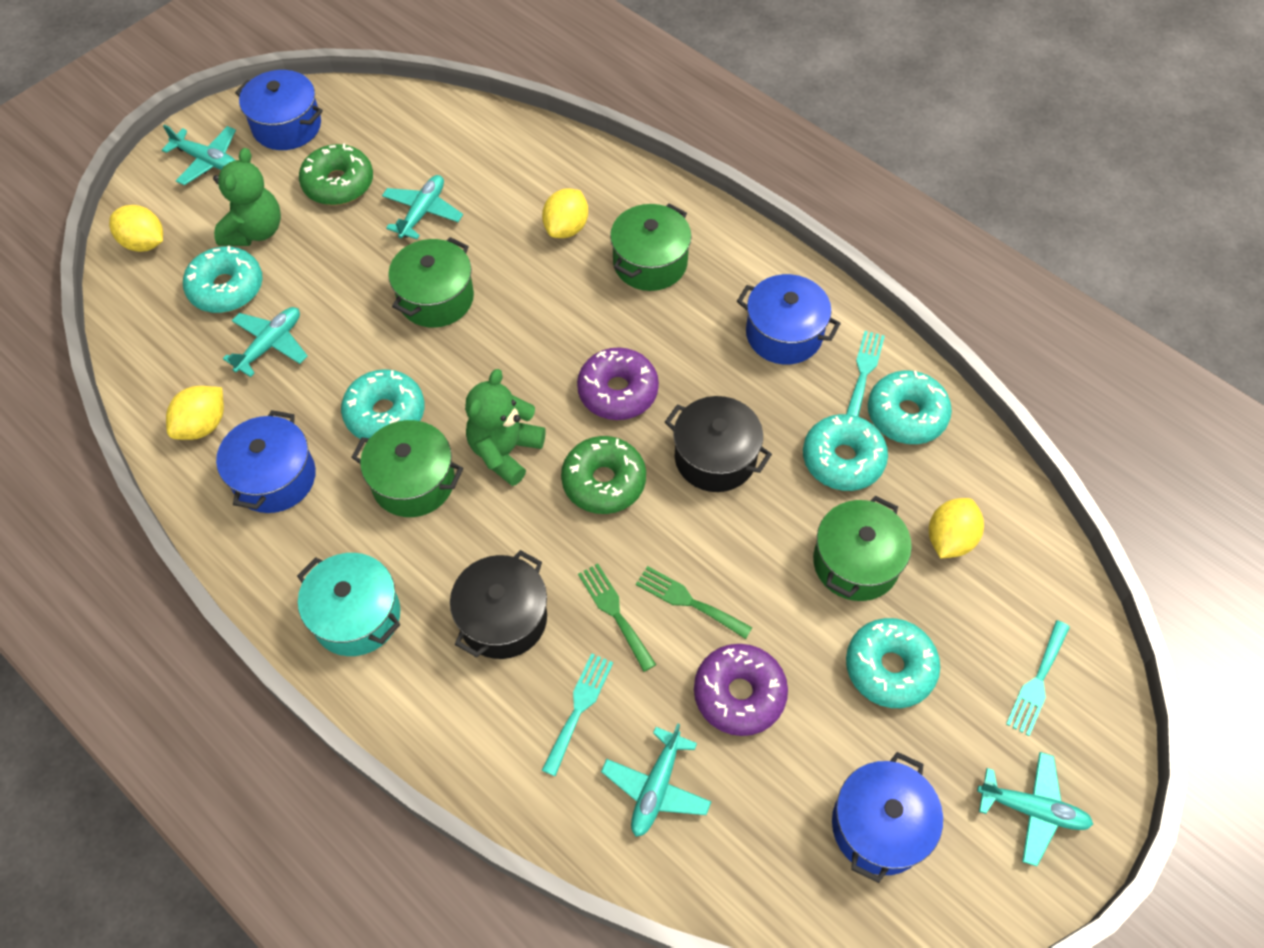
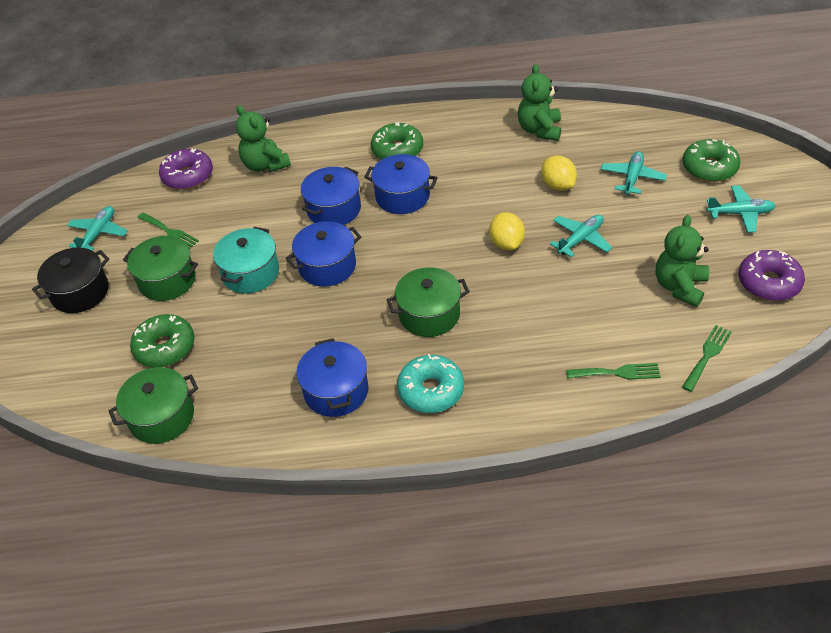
black pot: [450,550,547,659] [665,396,772,492] = 2 -> [32,247,109,313] = 1
green donut: [299,143,373,205] [561,436,646,514] = 2 -> [130,314,194,367] [371,122,423,160] [682,139,741,182] = 3
green fork: [578,563,656,672] [636,566,753,639] = 2 -> [137,213,199,249] [566,363,661,380] [682,325,732,392] = 3
green pot: [351,420,463,517] [388,237,474,328] [610,204,692,291] [813,495,912,601] = 4 -> [108,367,198,444] [123,236,198,301] [387,267,470,337] = 3
green teddy bear: [213,148,281,246] [465,369,546,486] = 2 -> [236,105,291,172] [518,64,561,141] [656,215,709,307] = 3
turquoise donut: [183,246,263,313] [341,369,425,439] [803,414,888,491] [846,618,940,708] [868,370,952,444] = 5 -> [397,354,464,413] = 1
turquoise fork: [542,653,613,776] [846,331,885,417] [1006,620,1070,736] = 3 -> none = 0
turquoise plane: [162,125,236,185] [223,307,308,377] [382,175,463,240] [601,723,711,837] [977,752,1093,866] = 5 -> [67,206,128,251] [550,215,612,257] [601,151,667,195] [706,185,776,233] = 4
yellow lemon: [109,205,163,252] [166,386,224,440] [542,189,588,238] [929,498,984,558] = 4 -> [489,212,525,250] [541,156,577,191] = 2

